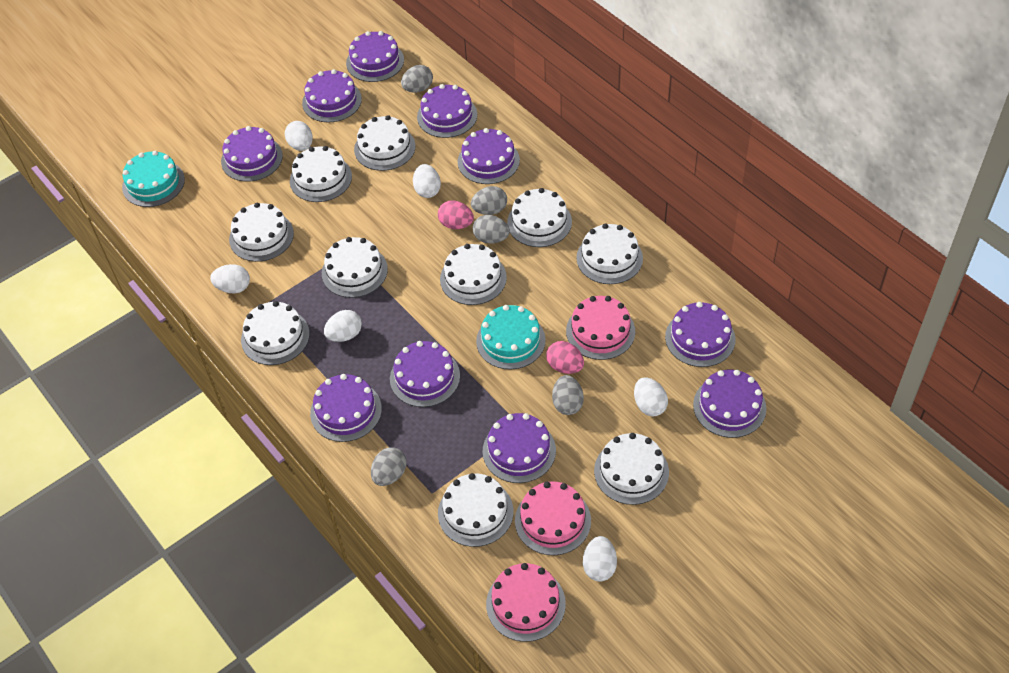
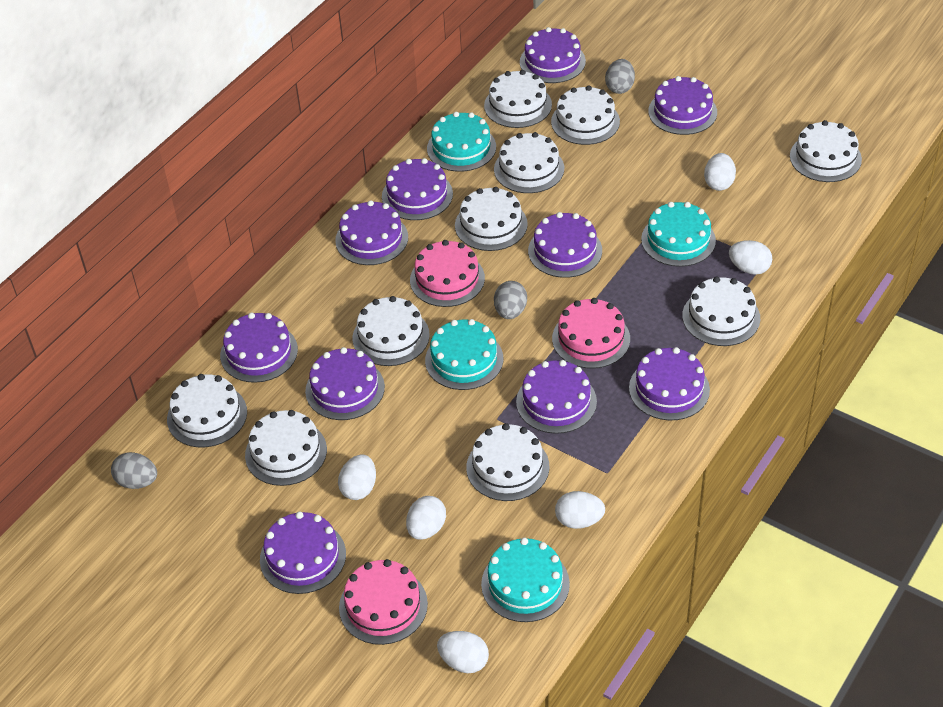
grey egg: [371,447,407,486] [401,65,433,92] [471,186,507,215] [473,215,510,244] [552,375,584,415] = 5 -> [111,452,157,489] [494,281,527,319] [605,59,635,94] = 3
pink egg: [438,201,474,229] [546,341,584,374] = 2 -> none = 0
turquoise cake: [122,151,185,207] [476,305,546,369] = 2 -> [425,319,503,390] [427,112,496,172] [481,538,570,622] [641,202,716,267] = 4

